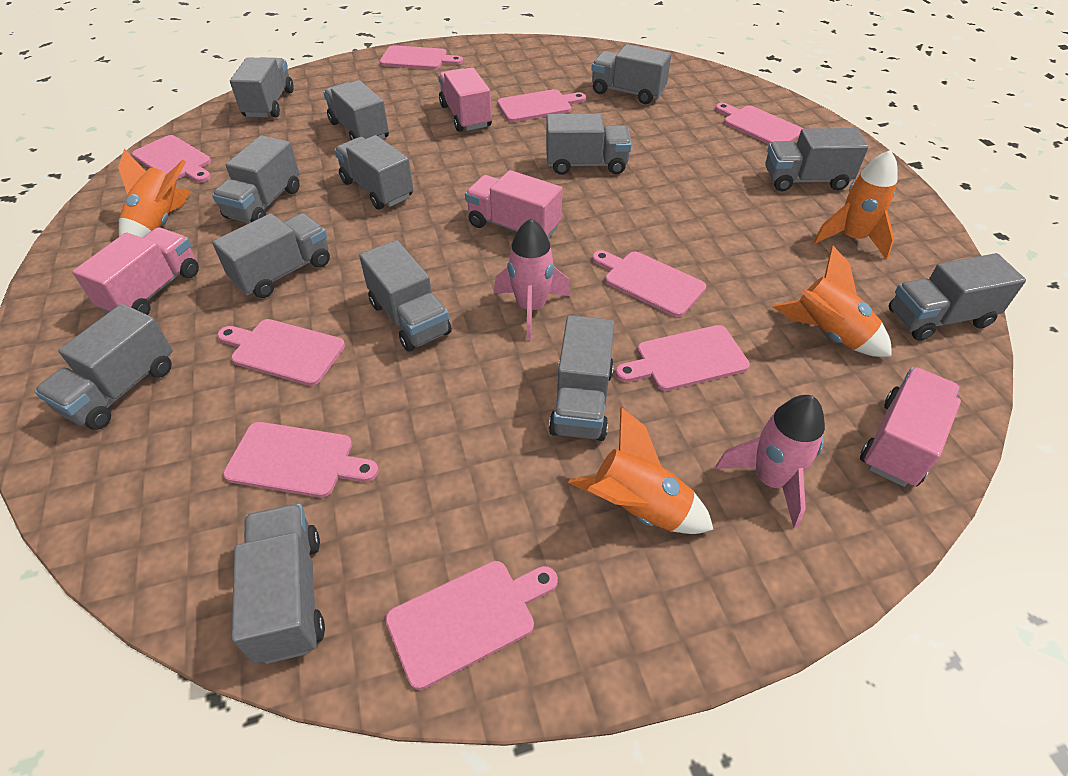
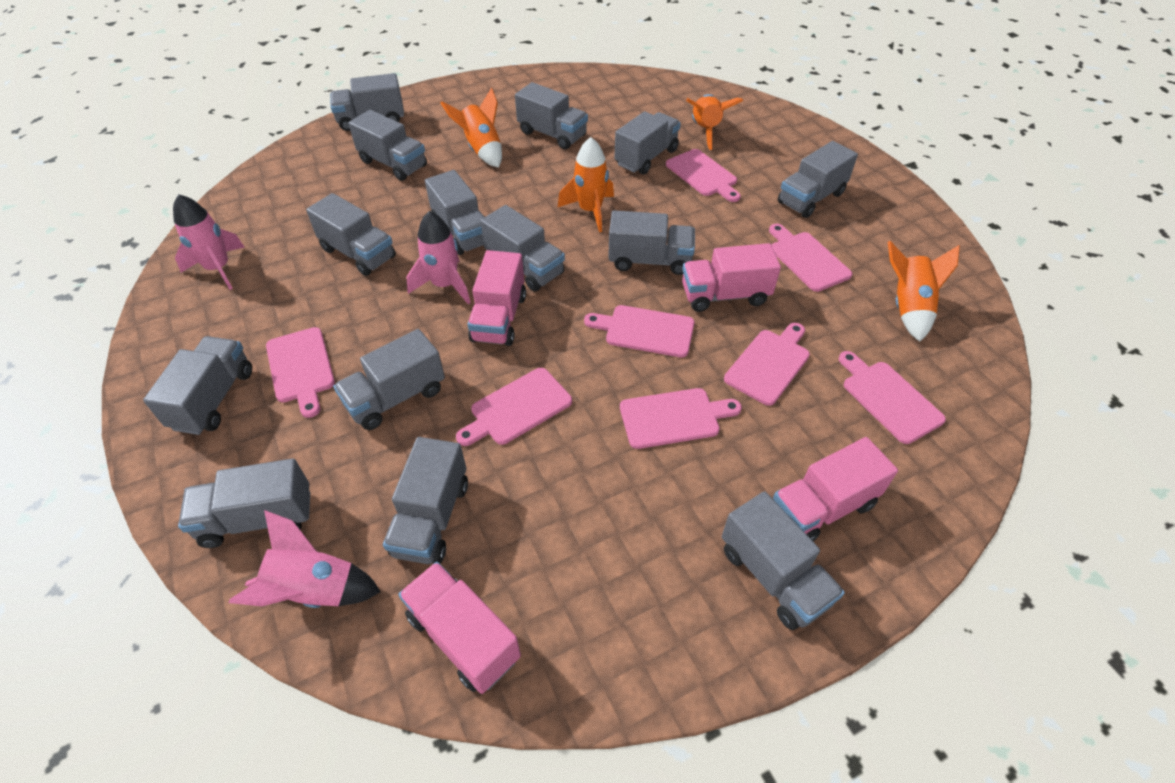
grey truck: [34,304,173,430] [212,135,300,223] [212,213,330,298] [230,57,294,117] [232,504,325,664] [323,80,389,140] [334,135,413,210] [359,240,452,352] [546,113,632,175] [549,315,614,441] [591,44,671,104] [765,128,869,191] [889,253,1026,341] = 13 -> [143,336,252,435] [178,458,310,548] [306,193,396,276] [330,73,404,131] [333,329,445,430] [348,110,427,181] [383,437,468,564] [425,170,484,255] [480,205,565,291] [515,82,588,149] [608,210,695,275] [614,111,681,174] [722,491,845,630] [778,141,858,218] = 14
pink cutting board: [132,135,211,183] [217,319,345,386] [223,422,379,498] [380,45,463,69] [385,561,558,690] [497,89,586,122] [592,250,706,317] [616,325,750,391] [715,103,803,144] = 9 -> [266,327,335,418] [456,368,572,446] [584,305,695,357] [620,388,742,449] [666,149,741,202] [724,323,810,406] [769,224,852,292] [838,351,946,444] = 8
pink rocket: [494,218,571,340] [716,395,825,528] = 2 -> [173,194,245,290] [229,510,381,608] [406,211,471,305] = 3

